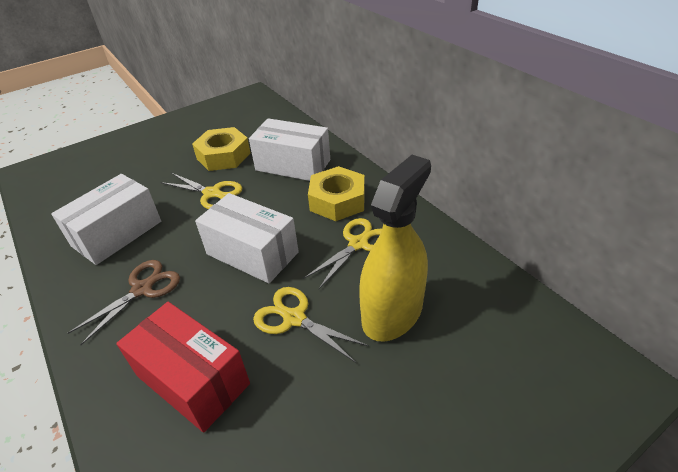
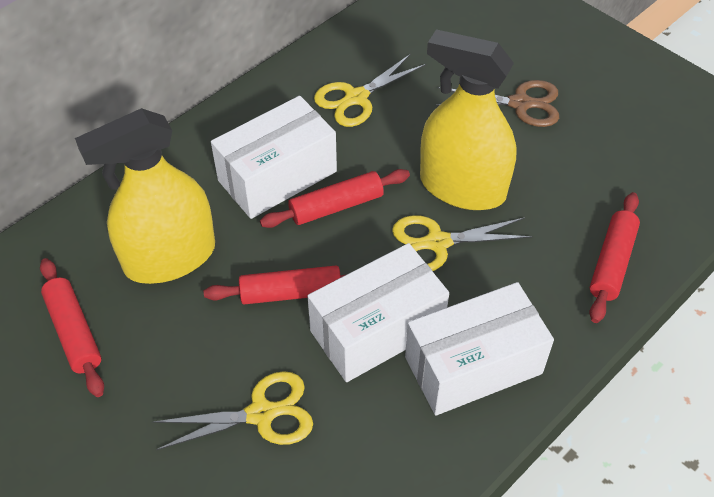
red box: [116,302,250,433] = 1 -> none = 0
red rolling pin: none = 0 -> [40,258,104,397] [204,266,347,305] [260,169,410,228] [590,192,640,323] = 4
yellow nut: [192,127,250,171] [308,166,365,221] = 2 -> none = 0
yellow spray bottle: [359,155,431,342] = 1 -> [75,108,215,284] [420,29,517,210] = 2

